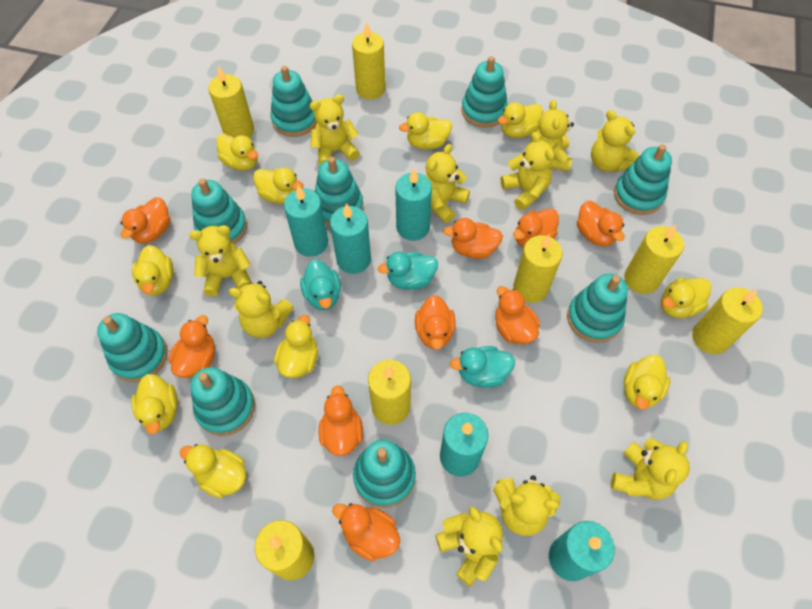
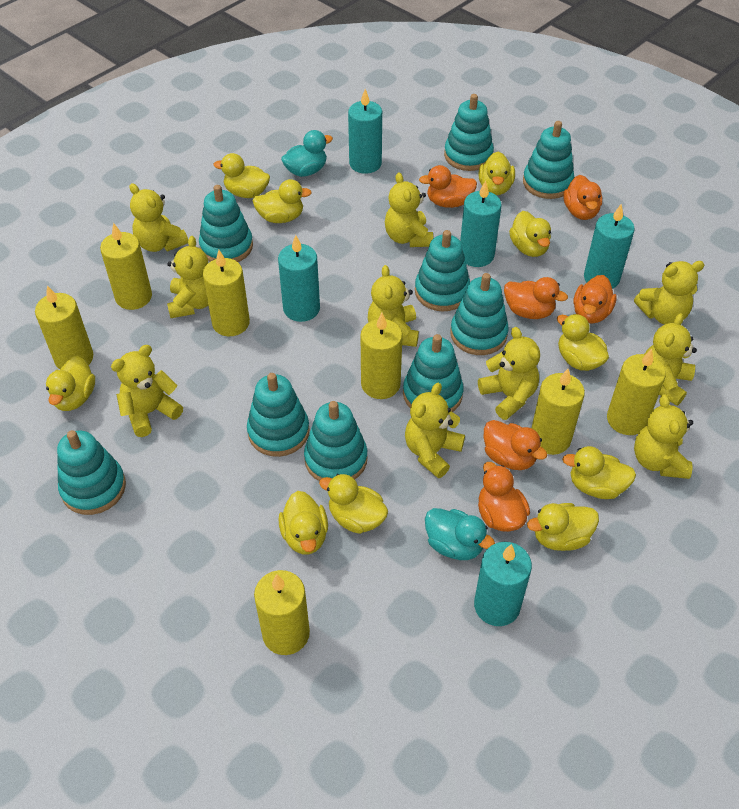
orange duck: [121,197,170,243] [169,315,215,378] [319,385,363,456] [332,503,400,561] [415,295,455,350] [443,218,503,259] [495,286,540,344] [513,209,559,248] [577,201,625,246] = 9 -> [419,165,477,208] [478,462,530,532] [484,420,547,470] [504,277,568,319] [563,175,602,220] [574,275,617,324] = 6
turquoise duck: [300,259,341,310] [378,252,438,290] [450,346,515,388] = 3 -> [281,130,333,177] [425,508,495,560] = 2

